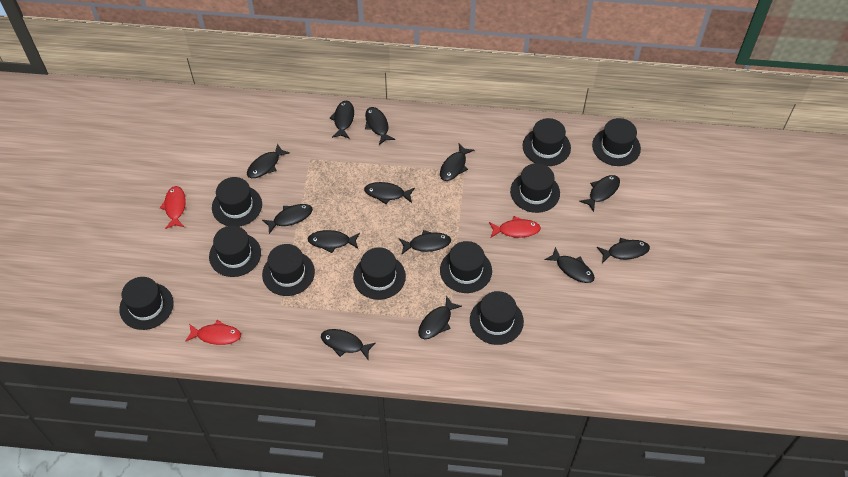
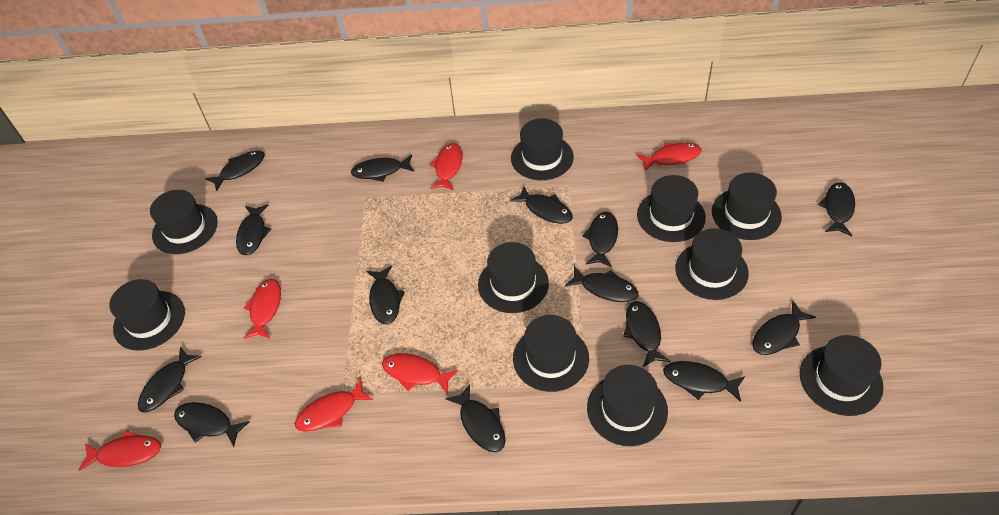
black fish: [247,143,290,178] [262,204,313,234] [308,230,360,253] [321,329,376,359] [330,100,354,139] [364,182,415,204] [365,107,395,145] [399,230,451,254] [418,295,462,339] [440,144,474,181] [544,247,595,283] [579,175,620,212] [597,238,650,263] = 13 -> [138,347,202,412] [174,402,249,447] [205,151,265,191] [236,204,271,255] [351,155,414,182] [367,266,405,324] [445,384,506,452] [510,187,573,224] [565,266,639,302] [582,212,618,267] [623,301,671,367] [663,361,745,402] [752,301,816,355] [818,182,855,236] = 14
red fish: [160,186,186,229] [185,320,241,345] [489,216,541,238] = 3 -> [78,430,161,471] [244,279,281,339] [295,378,373,432] [382,353,458,395] [429,143,463,191] [636,143,702,171] = 6

